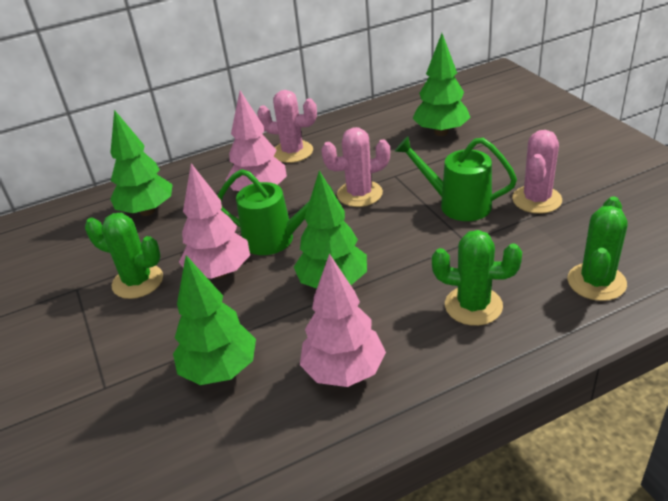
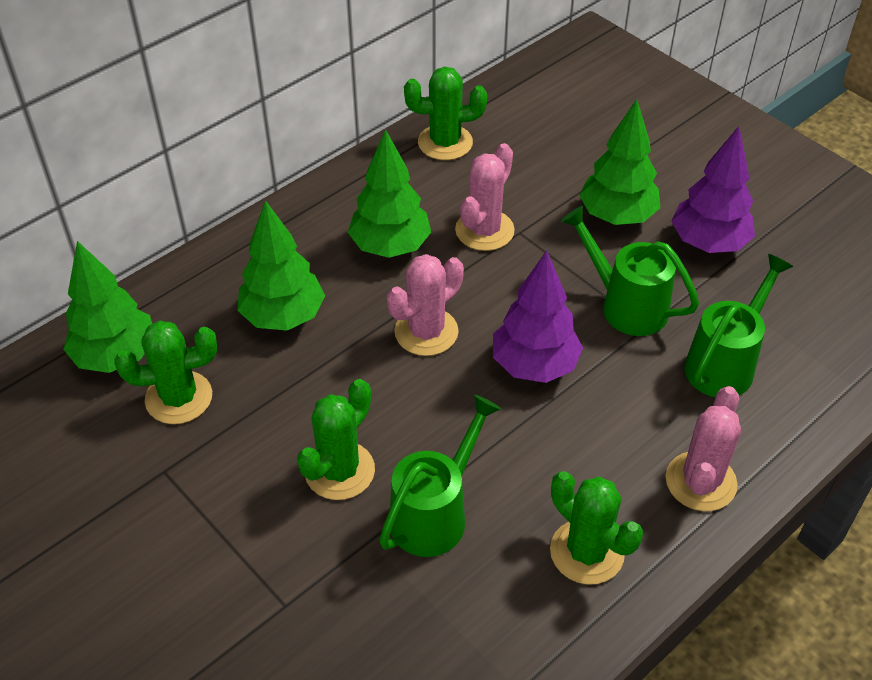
green cactus: [85,213,163,299] [432,230,522,326] [567,196,628,301] = 3 -> [114,321,217,424] [297,379,375,500] [404,67,487,160] [550,471,643,585] = 4
green watering can: [218,169,334,255] [395,136,517,221] = 2 -> [379,395,501,557] [561,206,699,336] [684,254,793,398] = 3
pink tree: [179,163,250,279] [225,91,287,191] [300,253,386,387] = 3 -> none = 0
purple tree: none = 0 -> [493,251,583,383] [671,126,755,253] = 2

